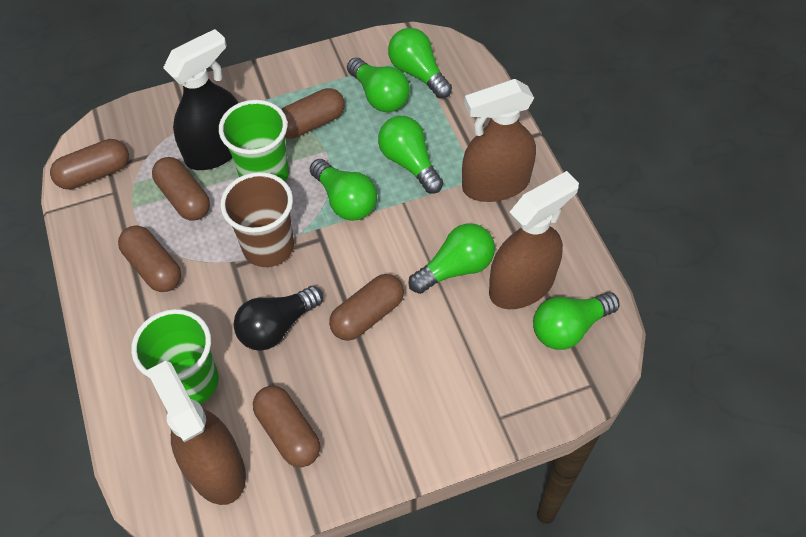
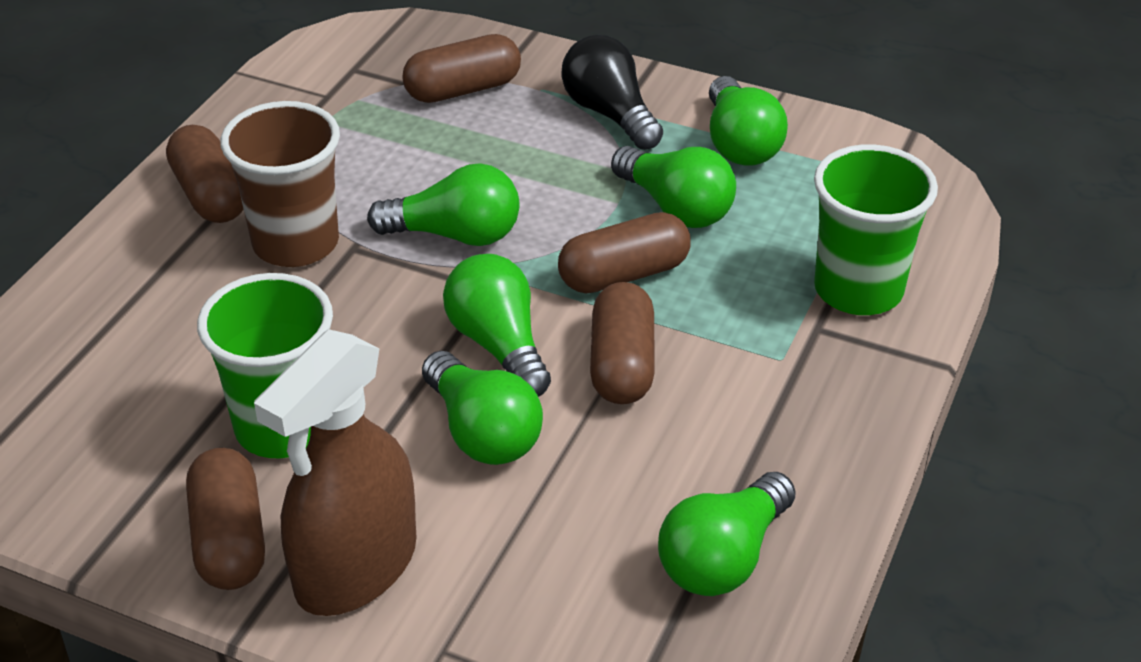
black spray bottle: [163,29,238,170] = 1 -> none = 0
brown capsule: [50,139,129,189] [118,226,181,292] [152,157,210,221] [253,386,320,467] [281,88,345,139] [329,274,404,341] = 6 -> [166,125,244,223] [186,448,265,590] [402,34,521,103] [558,212,691,293] [590,282,654,404] = 5
brown spray bottle: [146,360,246,505] [462,79,536,202] [489,171,579,309] = 3 -> [254,329,417,616] = 1

